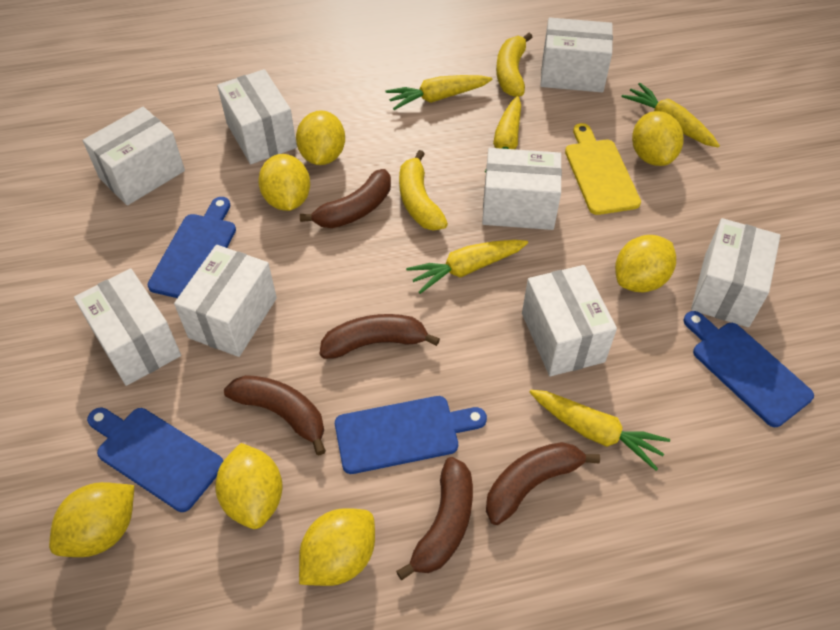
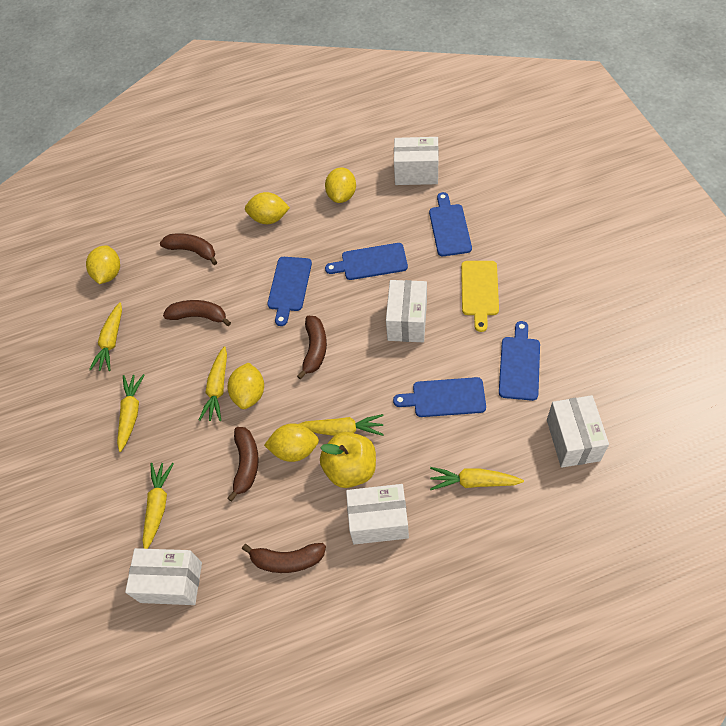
blue cutting board: [87,408,223,512] [147,197,236,298] [335,396,487,474] [683,311,814,427] = 4 -> [267,257,312,326] [325,243,408,280] [393,377,486,417] [429,192,472,256] [499,321,540,401] = 5
white box: [74,268,181,386] [83,107,185,205] [174,245,277,357] [217,69,297,164] [482,148,562,230] [522,265,617,376] [540,18,613,92] [691,218,780,327] = 8 -> [125,548,202,605] [346,484,409,545] [386,280,427,342] [394,137,439,185] [547,395,609,468] = 5
yellow apple: none = 0 -> [320,432,376,488] = 1
yellow banana: [399,150,448,230] [496,33,532,97] = 2 -> none = 0
yellow carrot: [385,75,493,110] [406,240,528,294] [485,96,521,173] [529,390,670,471] [622,83,720,147] = 5 -> [89,302,122,371] [117,374,144,452] [143,463,174,549] [199,346,227,421] [300,414,384,436] [430,467,524,490] = 6
yellow lemon: [49,482,134,557] [215,443,283,529] [258,154,310,211] [296,110,345,165] [299,508,375,586] [615,235,676,292] [632,111,684,166] = 7 -> [86,245,120,284] [228,362,264,409] [245,192,290,224] [264,423,319,462] [325,167,356,203] = 5

